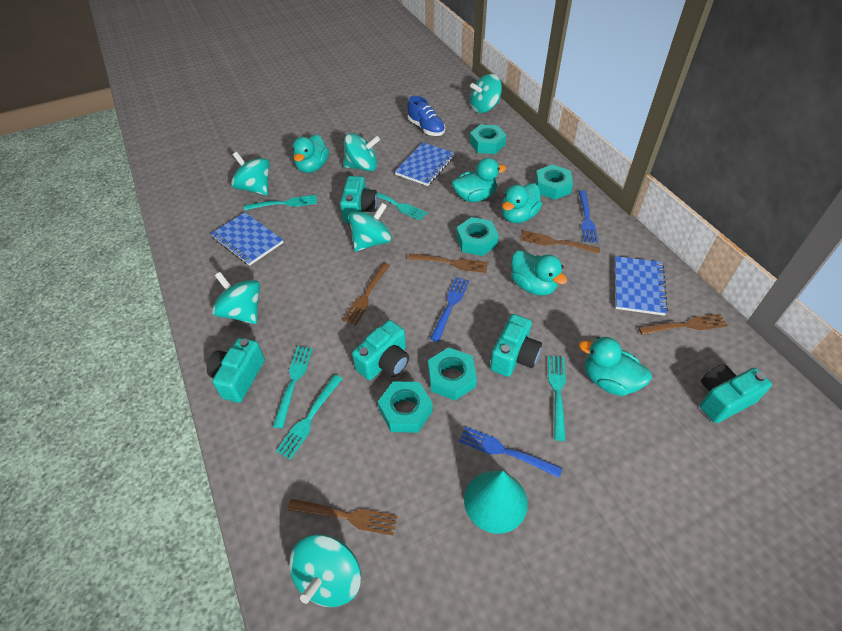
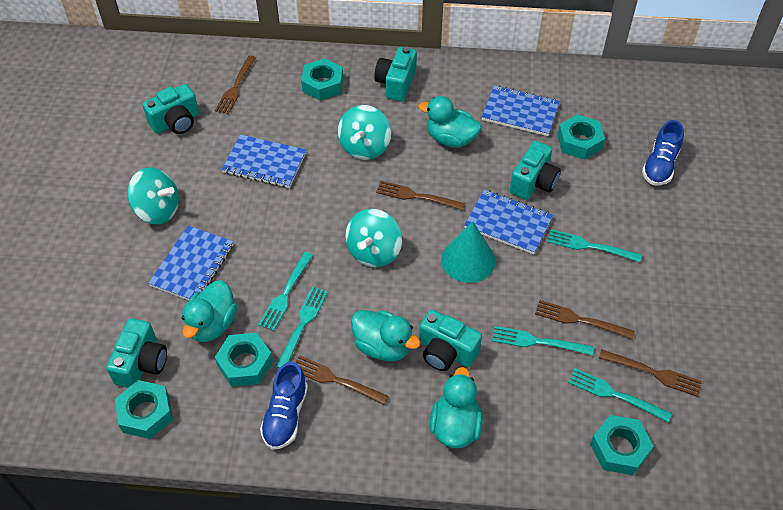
blue fork: [430,277,469,342] [459,426,562,478] [579,191,598,243] = 3 -> none = 0
blue notebook: [211,212,284,266] [395,143,455,186] [615,256,668,316] = 3 -> [148,225,233,300] [222,134,306,188] [464,189,553,254] [482,85,560,136] = 4
blue shoe: [407,96,445,136] = 1 -> [260,362,308,450] [642,120,684,186] = 2
turquoise duck: [292,134,329,173] [452,158,506,202] [501,183,542,223] [511,250,567,296] [579,337,652,396] = 5 -> [182,280,237,342] [351,310,421,361] [418,96,481,148] [430,367,483,448] = 4
turquoise spinning top: [212,272,260,324] [231,152,270,195] [289,535,361,607] [343,133,380,171] [348,203,392,252] [470,74,502,113] = 6 -> [127,168,179,225] [338,105,391,160] [345,209,402,267] = 3

